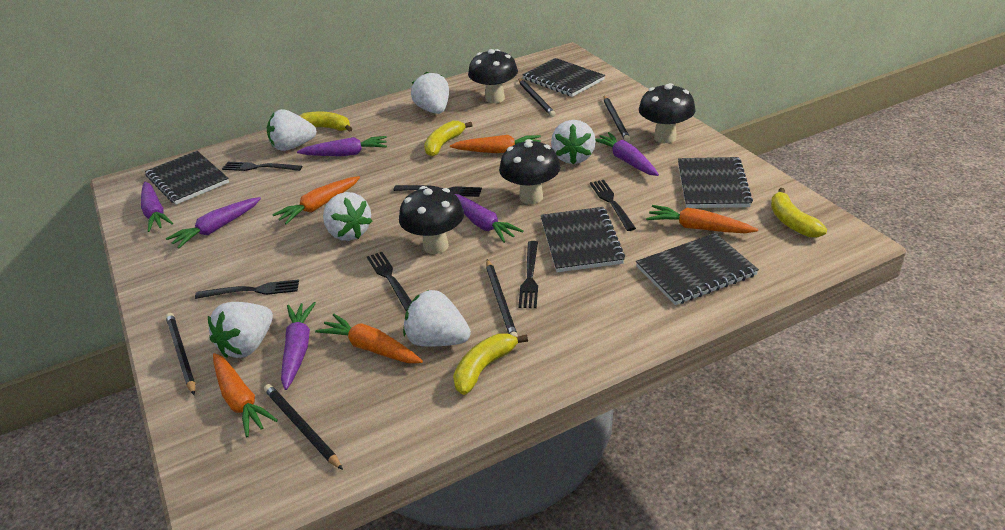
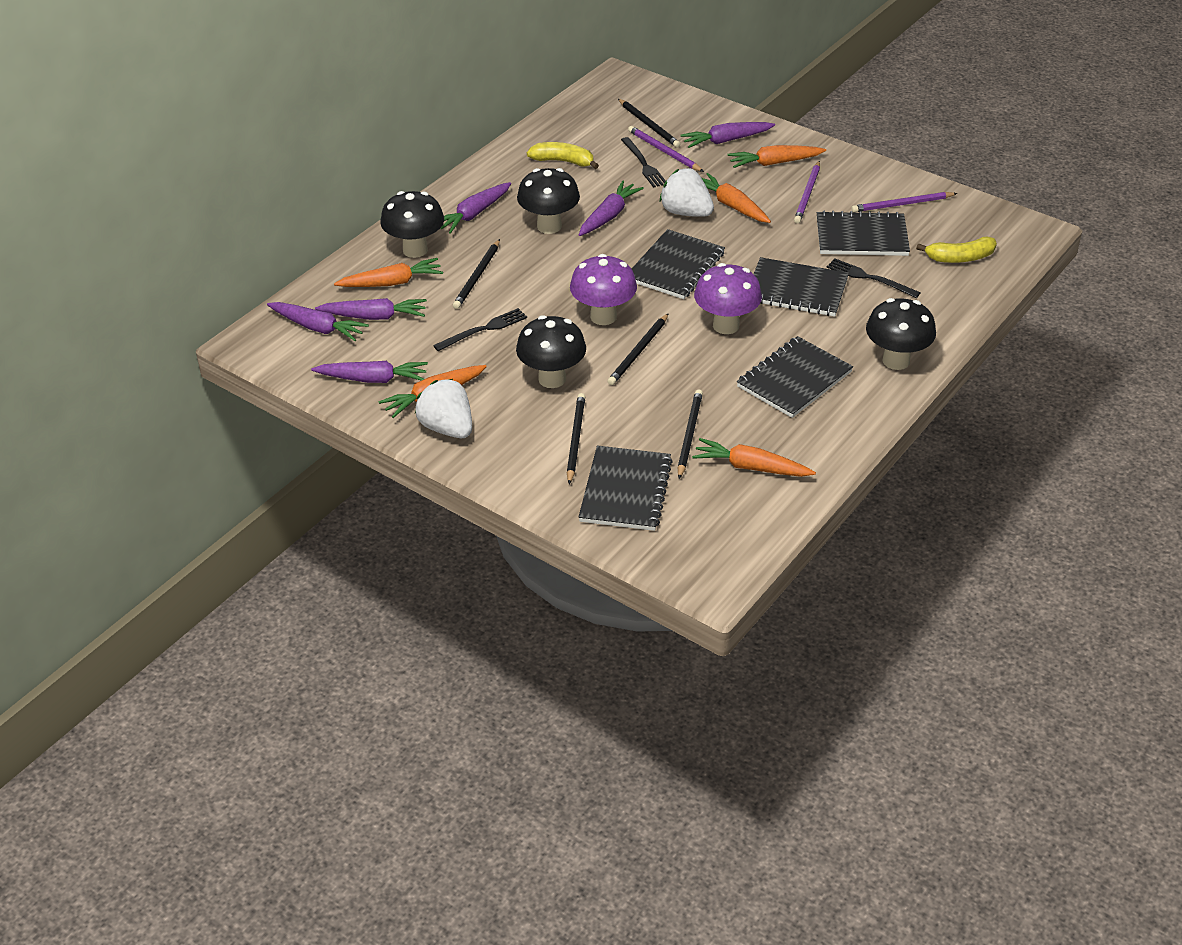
black fork: [195,279,299,299] [222,162,302,171] [367,252,412,311] [394,185,482,197] [518,241,538,308] [590,180,636,231] = 6 -> [433,308,527,351] [621,137,666,188] [826,258,921,298] = 3
purple mushroom: none = 0 -> [570,254,637,325] [694,263,762,334] = 2
purple pencil: none = 0 -> [628,126,704,172] [794,161,820,223] [851,192,957,212] = 3
white strawberry: [208,302,273,358] [267,109,317,151] [323,192,372,241] [403,290,471,346] [411,72,449,114] [551,120,596,165] = 6 -> [415,379,472,438] [660,168,714,217] = 2
yellow banana: [299,112,352,132] [424,121,472,157] [453,333,528,395] [771,188,827,237] = 4 -> [527,142,599,169] [916,237,997,263] = 2

